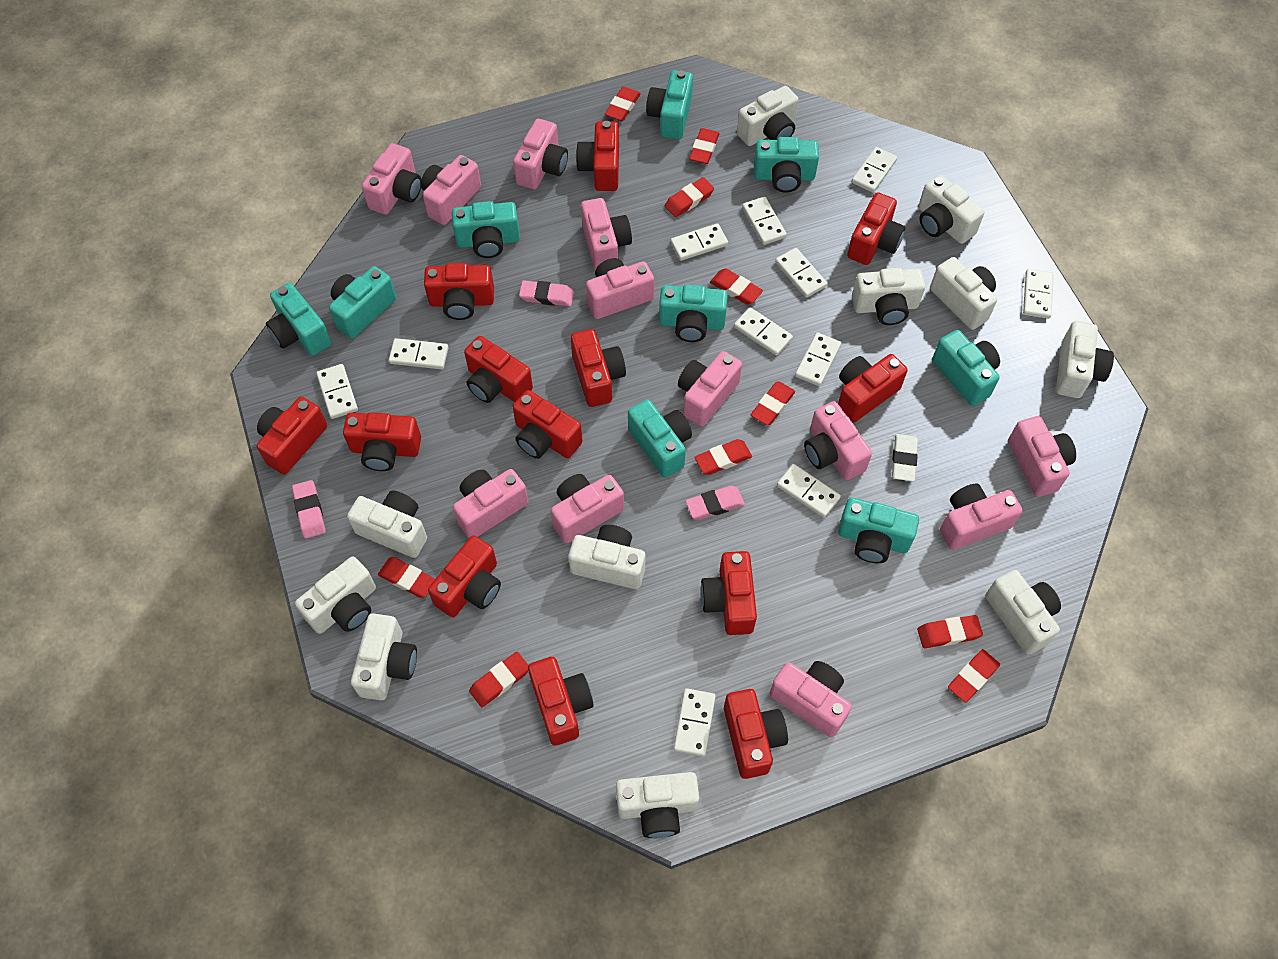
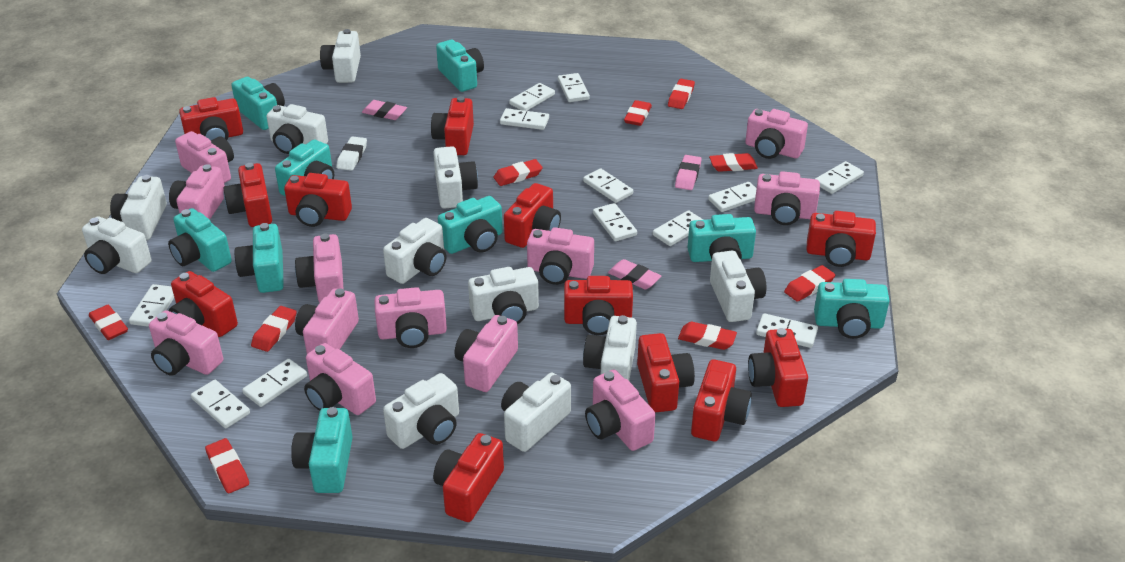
red camera: [257,396,327,475] [343,412,421,471] [424,263,494,320] [428,535,501,617] [464,336,533,403] [513,390,583,459] [528,657,594,746] [571,329,626,407] [576,121,619,191] [700,551,757,635] [724,689,788,779] [838,354,907,423] [847,192,906,265] = 13 -> [169,271,238,337] [179,97,243,140] [223,163,272,227] [284,173,352,227] [431,96,474,155] [433,433,504,522] [504,183,561,248] [564,276,633,335] [637,333,695,413] [691,359,752,442] [748,328,808,407] [806,211,876,267] = 12
red eraser: [378,557,435,598] [469,652,529,707] [605,86,641,121] [665,177,714,217] [689,128,719,164] [694,439,752,475] [710,269,763,304] [751,381,795,425] [917,615,983,648] [948,649,1000,703] = 10 -> [89,305,128,340] [205,438,249,493] [251,306,297,352] [494,159,543,186] [624,100,652,126] [668,79,695,109] [678,322,737,350] [709,153,758,172] [784,265,835,302] = 9
white domino: [316,364,358,419] [389,338,449,369] [671,223,728,261] [674,688,716,757] [734,307,793,356] [742,197,787,245] [775,248,827,298] [777,464,841,518] [795,332,841,386] [852,147,897,193] [1023,269,1054,319] = 11 -> [129,284,174,327] [191,380,250,428] [242,359,307,407] [500,108,549,130] [509,83,555,111] [558,73,590,102] [583,168,633,203] [593,203,637,241] [653,210,703,246] [708,182,757,212] [756,313,818,348] [815,161,864,194] = 12

